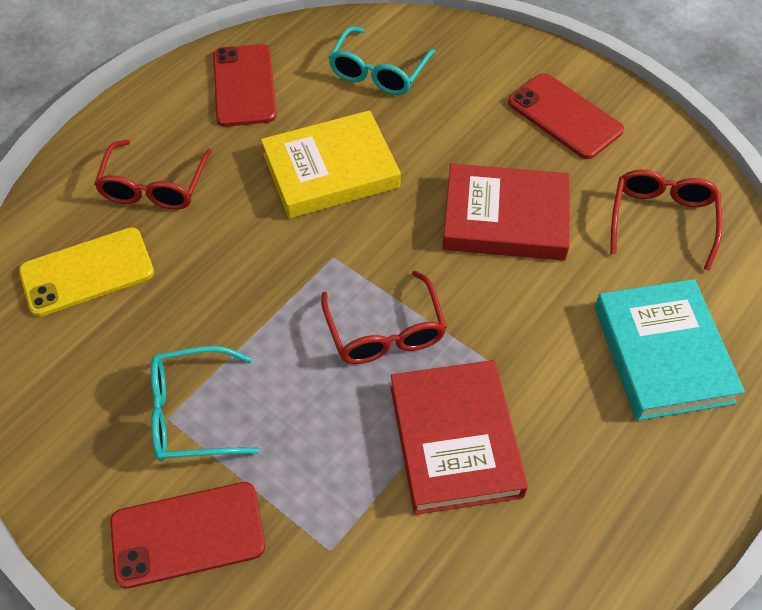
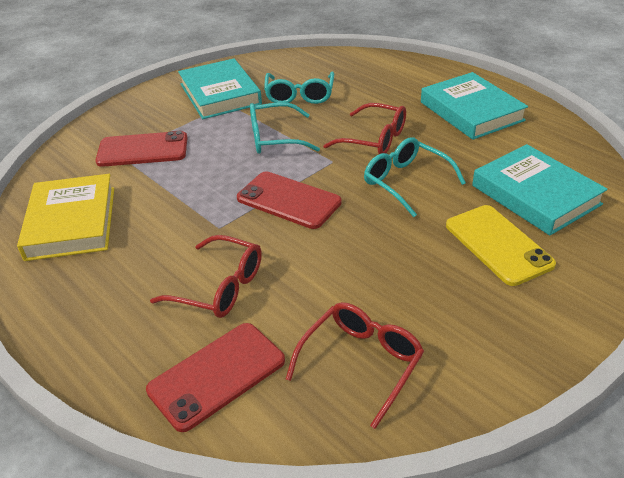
red book: [390,360,528,515] [442,164,570,261] = 2 -> none = 0
turquoise book: [595,279,745,421] = 1 -> [178,59,262,119] [421,72,528,140] [472,144,608,235] = 3
turquoise glasses: [151,346,259,461] [328,26,435,95] = 2 -> [250,102,320,154] [264,72,334,104] [364,137,466,217] = 3

